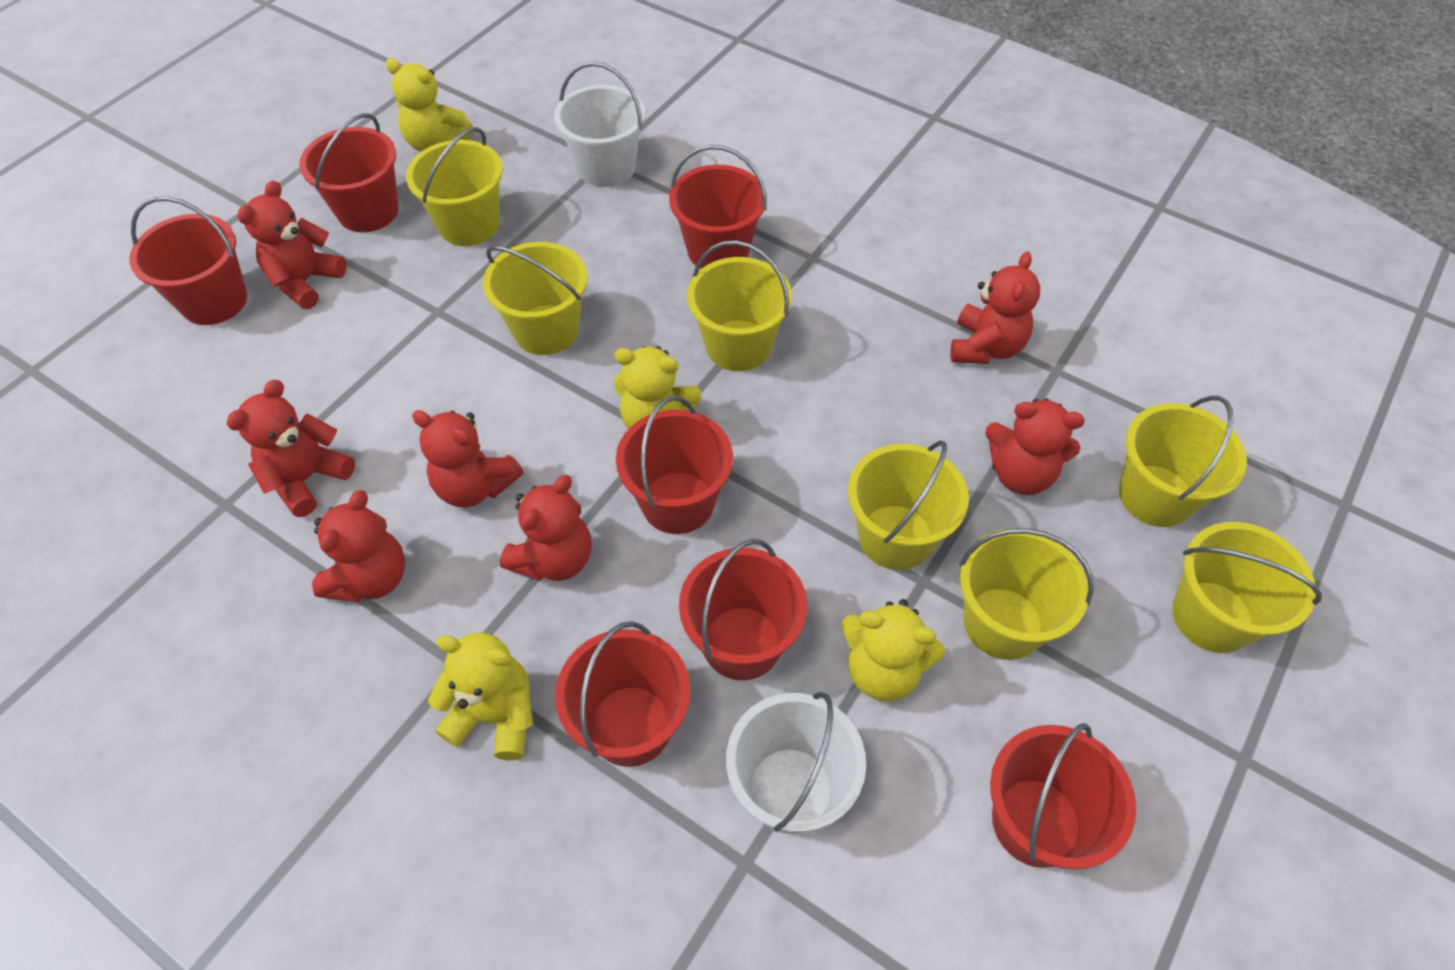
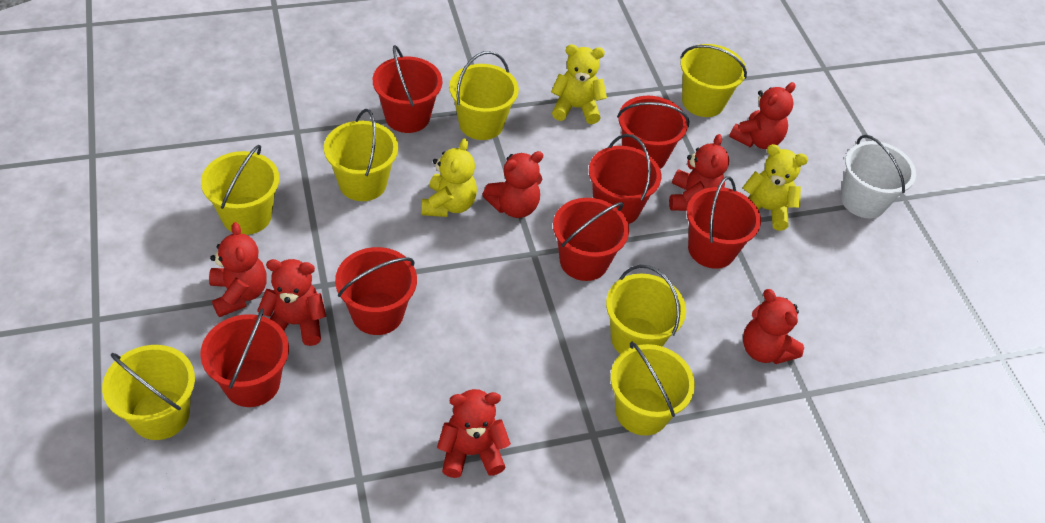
white bucket: [554,62,645,187] [726,692,866,834] = 2 -> [841,135,916,218] = 1
yellow teddy bear: [386,58,475,152] [428,632,533,760] [614,346,702,429] [841,599,945,701] = 4 -> [422,138,477,217] [551,44,607,124] [742,144,808,231] = 3

